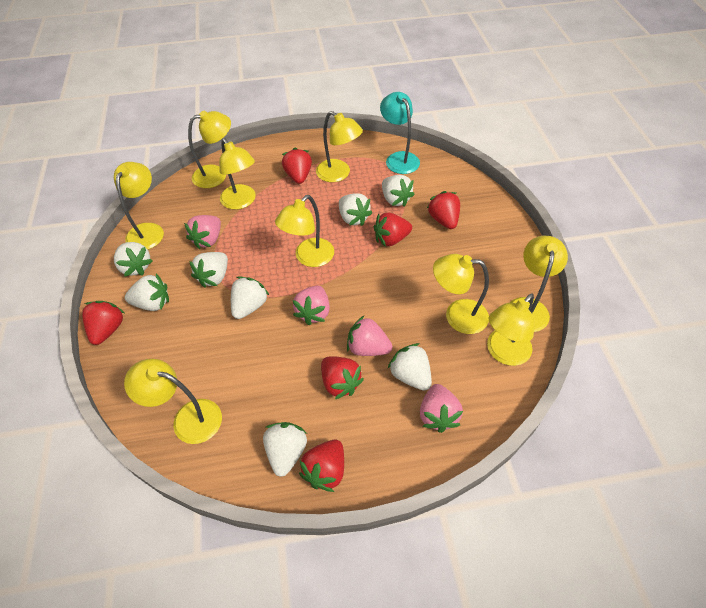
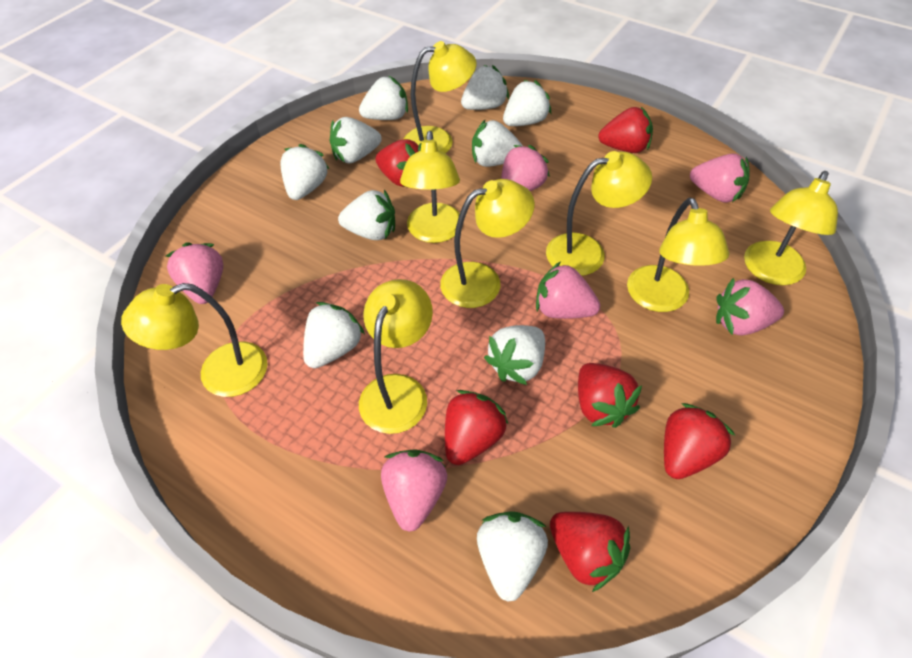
pink strawberry: [184,215,221,249] [293,286,330,325] [347,316,392,356] [420,384,463,433] = 4 -> [166,243,223,304] [381,449,447,532] [501,145,550,191] [536,261,600,319] [690,154,749,203] [716,278,784,336] = 6
turquoise lamp: [380,92,420,174] = 1 -> none = 0
white strawberry: [114,242,153,277] [125,274,169,311] [189,252,228,288] [231,276,269,319] [263,422,307,477] [339,193,372,226] [382,175,415,207] [388,343,432,391] = 8 -> [280,144,329,200] [303,302,365,368] [330,117,382,163] [338,190,395,240] [359,76,408,120] [461,65,509,110] [472,120,523,167] [477,511,548,602] [484,325,545,385] [503,80,551,126] = 10
yellow lamp: [114,162,164,250] [124,359,222,444] [188,111,231,188] [219,138,256,210] [275,195,334,267] [316,111,363,182] [433,254,489,334] [487,293,535,366] [510,236,568,332] = 9 -> [121,283,268,397] [359,279,433,434] [400,131,460,243] [403,41,476,154] [440,179,535,308] [546,151,652,276] [627,197,729,312] [744,171,838,285] = 8

